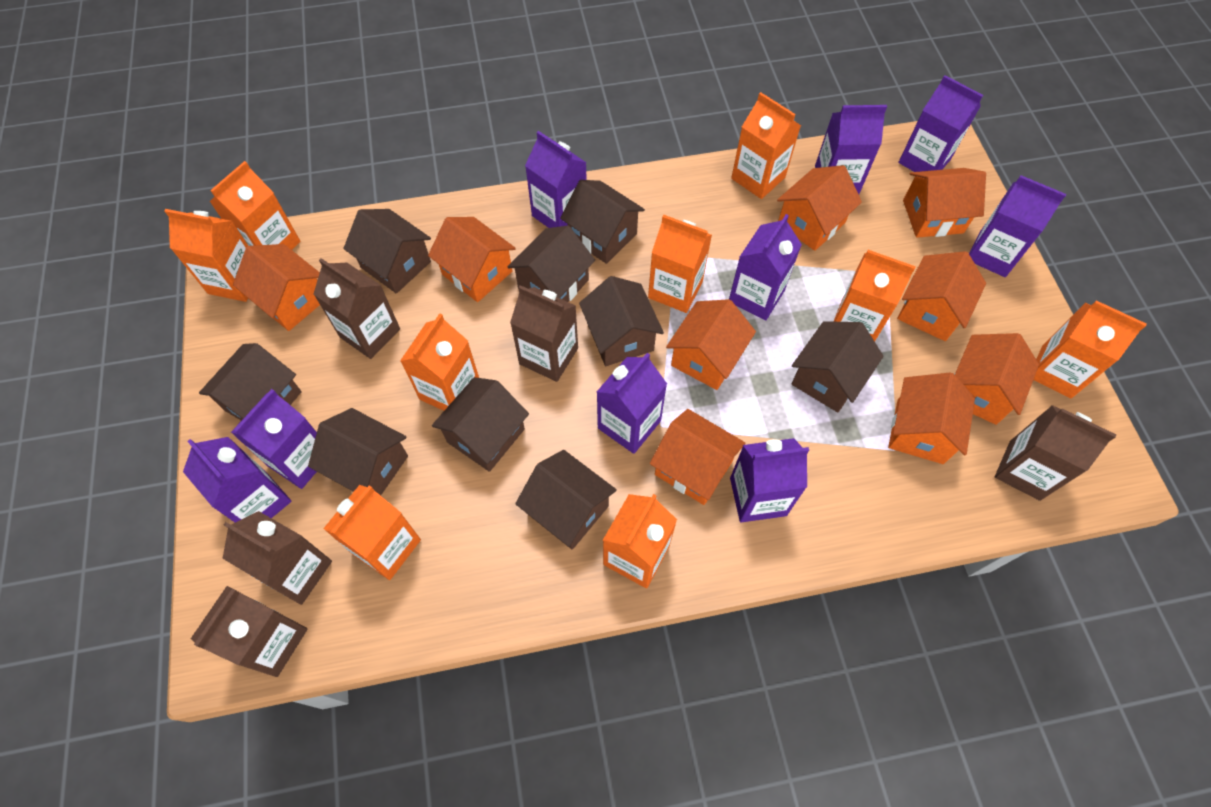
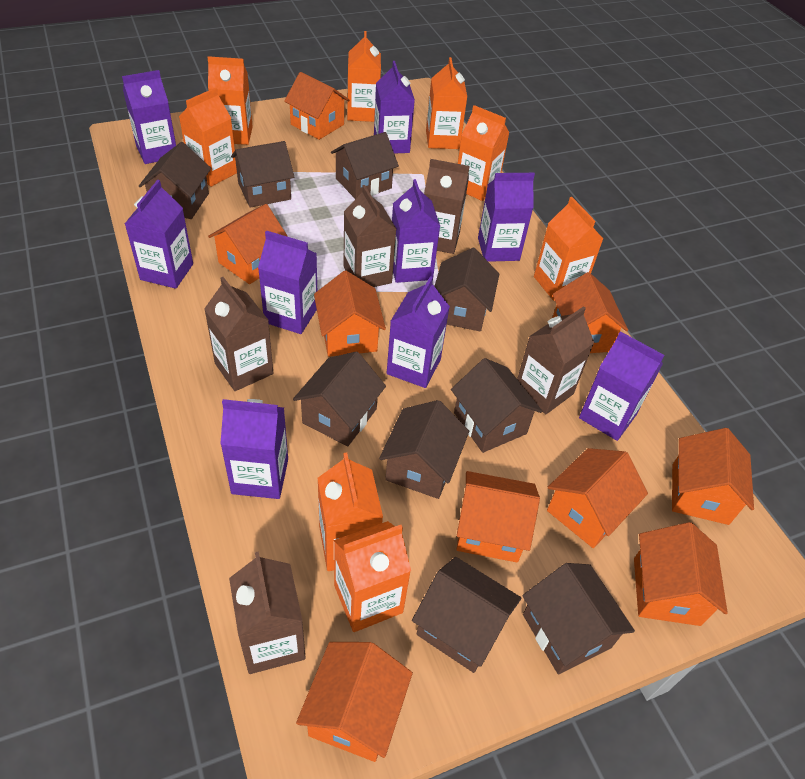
orange carton: [165,209,248,302] [209,161,300,250] [323,485,421,580] [400,313,479,411] [603,494,677,588] [648,214,712,313] [731,92,801,199] [833,250,916,341] [1034,300,1147,398] = 9 -> [179,88,237,187] [207,56,253,145] [318,453,383,571] [334,521,411,632] [347,31,381,122] [426,57,467,149] [458,105,510,201] [534,197,603,301] = 8

